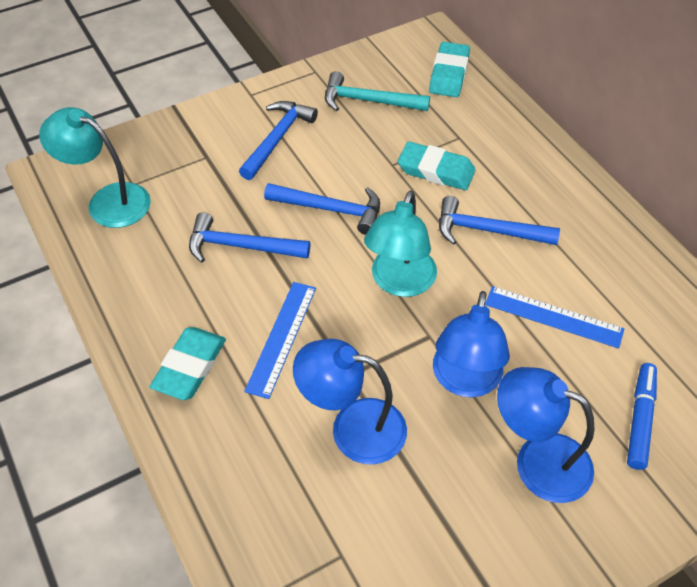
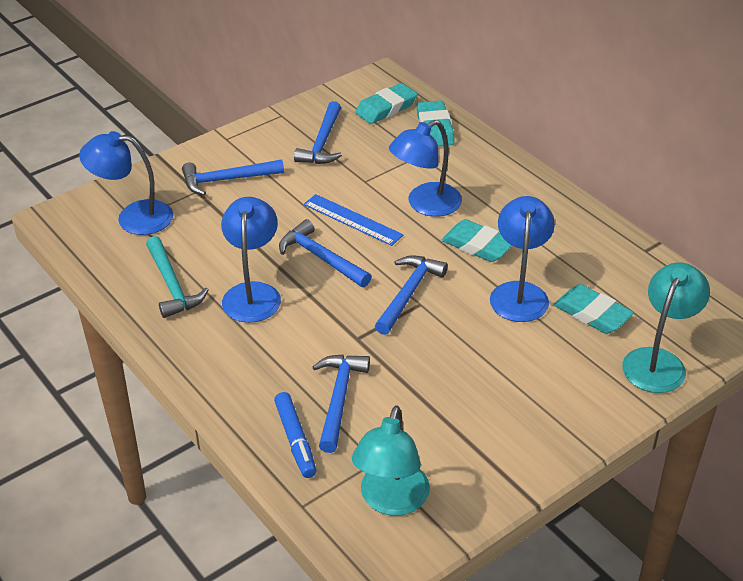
blue hammer: [189,212,310,263] [239,101,318,180] [264,183,380,235] [439,196,560,245] = 4 -> [182,159,284,195] [279,219,372,287] [294,101,342,164] [313,355,370,453] [375,255,448,335] = 5
blue lamp: [293,339,407,465] [433,291,510,397] [497,367,595,503] = 3 -> [79,131,173,235] [221,197,281,323] [389,120,462,217] [490,196,555,322] = 4
blue ruler: [244,282,316,399] [485,286,624,348] = 2 -> [304,194,404,246] = 1
turquoise eraser: [150,327,226,400] [398,141,476,190] [429,42,470,97] = 3 -> [355,83,418,124] [417,101,455,146] [442,219,512,262] [554,284,634,334] = 4

